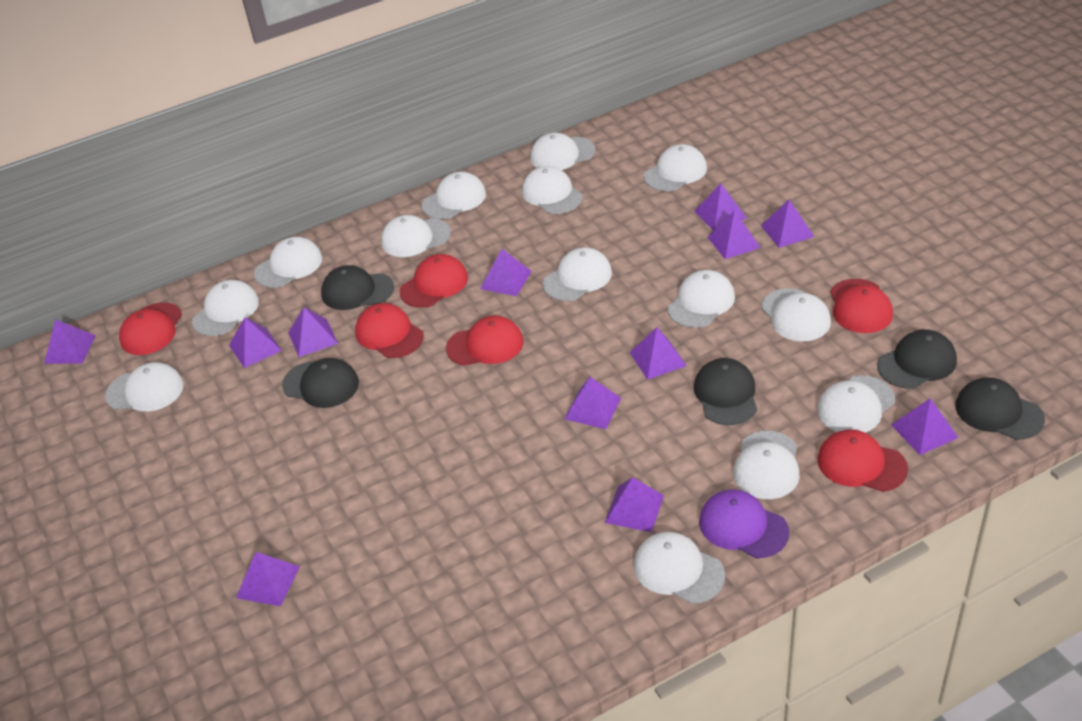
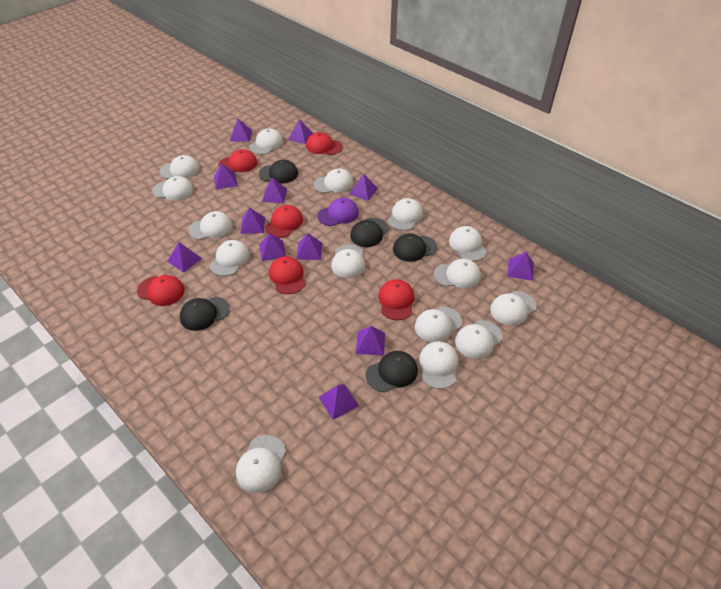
white cap: [105,362,184,412] [192,280,259,336] [254,237,322,288] [381,215,451,257] [422,172,486,219] [522,166,582,214] [530,133,595,170] [543,247,612,301] [634,532,725,604] [644,144,707,191] [668,270,735,328] [733,431,800,499] [761,288,831,342] [817,375,895,432] = 14 -> [152,176,194,201] [159,155,200,179] [189,211,233,240] [210,240,250,276] [236,435,286,493] [250,128,283,155] [314,169,354,193] [331,244,365,278] [388,198,423,231] [415,307,462,342] [419,341,459,389] [434,259,481,289] [449,226,487,261] [455,320,503,359] [490,291,536,326] = 15

